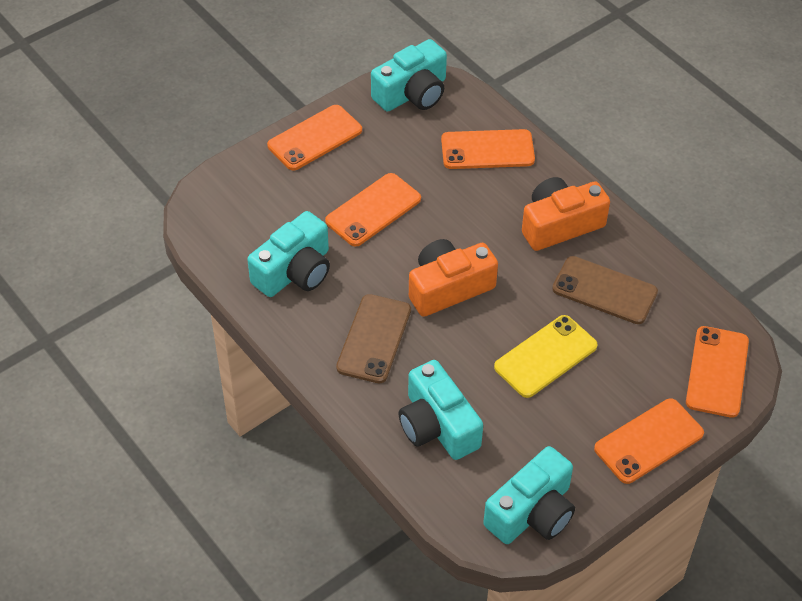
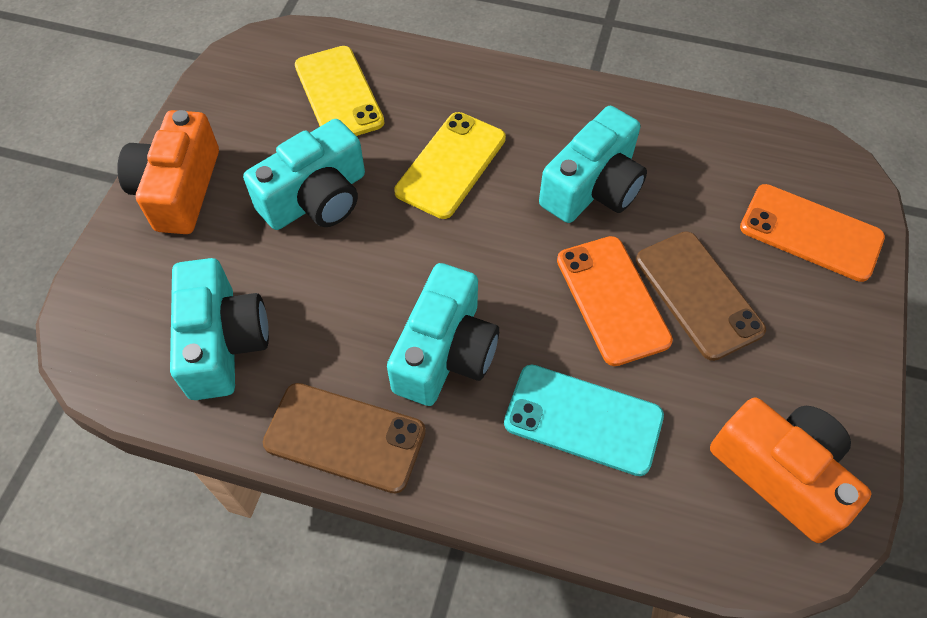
orange phone: [267,105,362,170] [325,173,421,247] [441,129,535,169] [594,399,704,484] [686,326,749,418] = 5 -> [557,236,673,366] [740,184,885,282] = 2
turquoise phone: none = 0 -> [504,365,664,476] = 1
yellow phone: [494,315,598,398] = 1 -> [295,46,384,136] [394,112,506,219] = 2

